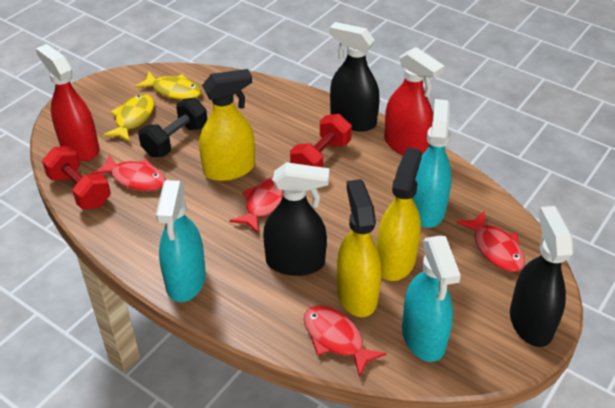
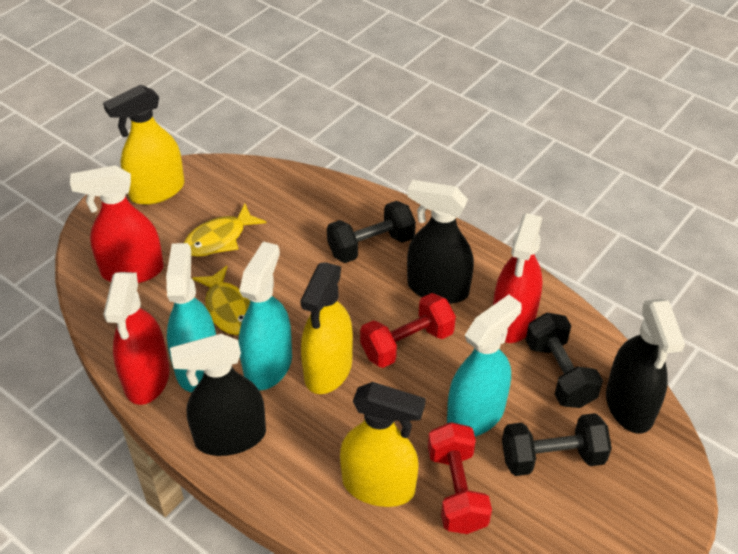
black dumbbell: [138,98,207,157] = 1 -> [327,201,416,263] [502,413,612,476] [526,313,603,408] = 3
red fish: [91,154,166,191] [229,176,283,233] [304,306,386,377] [456,211,525,272] = 4 -> none = 0
red spray bottle: [36,44,99,161] [384,47,444,155] = 2 -> [70,165,164,283] [103,272,170,405] [493,213,542,343] = 3

